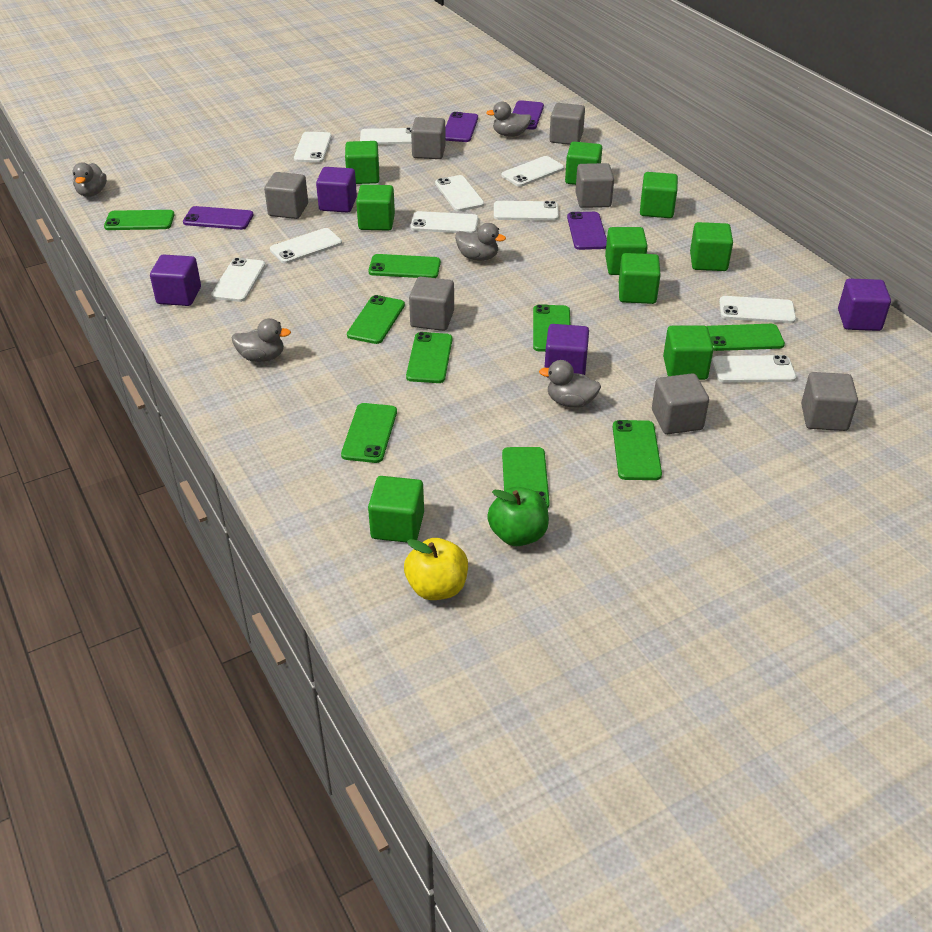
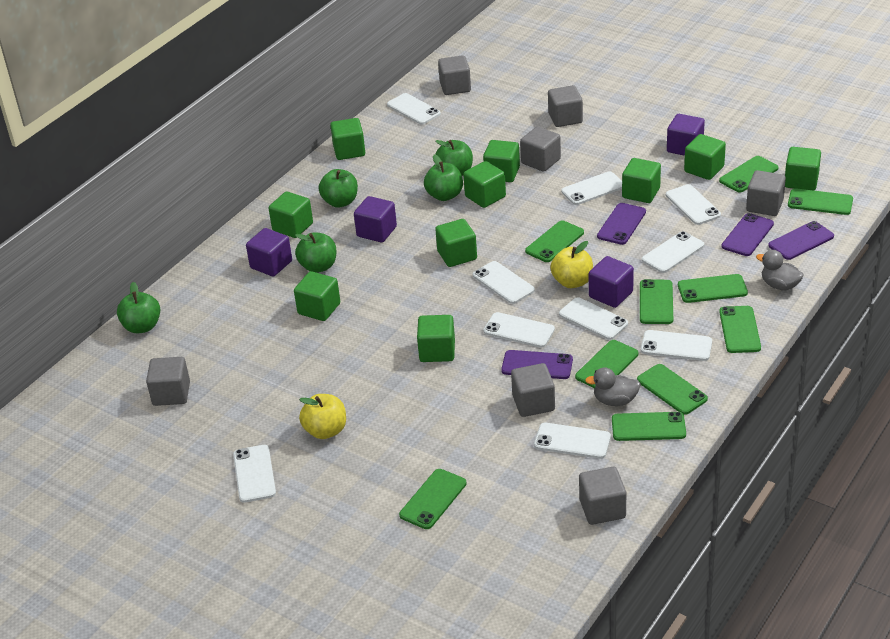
green apple: [487,487,549,546] = 1 -> [117,282,160,334] [295,232,336,273] [318,169,358,208] [424,154,463,201] [435,140,473,176] = 5
green cube: [345,141,379,184] [356,185,395,231] [368,476,424,543] [565,142,602,185] [605,227,648,275] [619,253,661,304] [640,172,678,218] [663,325,714,380] [690,222,733,271] = 9 -> [268,191,313,238] [294,271,340,321] [330,118,365,160] [417,315,455,362] [435,219,477,267] [463,161,506,208] [483,140,520,182] [622,158,661,203] [684,134,726,180] [785,147,821,190] = 10
green phone: [104,210,175,230] [341,403,397,463] [347,295,405,344] [369,254,441,278] [406,332,452,383] [502,447,550,508] [533,304,570,352] [613,420,662,480] [707,324,785,351] = 9 -> [399,469,467,529] [525,220,584,262] [575,340,639,388] [612,412,686,441] [637,364,708,415] [640,279,673,324] [678,274,748,303] [719,156,778,192] [719,306,761,353] [788,188,853,215] = 10
grey duck: [72,162,107,197] [232,318,291,362] [455,223,506,261] [486,102,531,137] [539,360,601,408] = 5 -> [585,367,641,406] [756,250,804,290] = 2
yellow apple: [404,538,468,600] = 1 -> [299,394,346,439] [550,241,593,288] = 2

